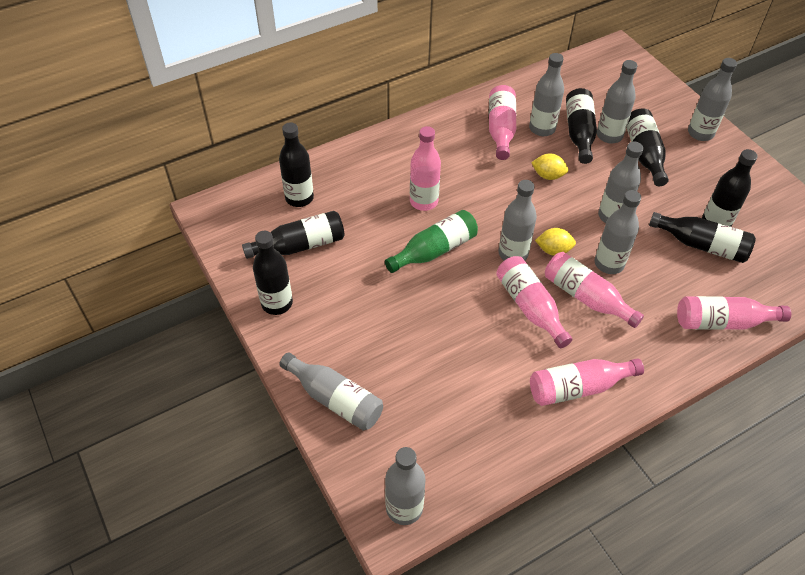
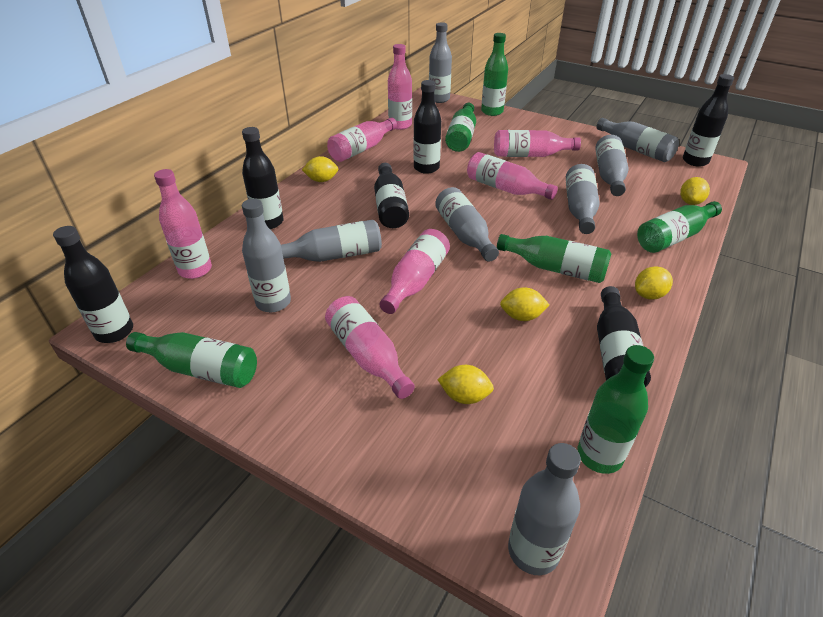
black bottle: [242,211,345,259] [253,231,293,315] [279,123,314,207] [566,88,597,164] [627,108,669,186] [649,212,756,263] [702,149,758,227] = 7 -> [53,226,133,343] [242,127,283,229] [374,163,409,228] [413,80,441,174] [597,286,651,387] [683,74,734,167] = 6
green bottle: [385,210,478,273] = 1 -> [126,332,257,388] [445,103,476,152] [481,33,508,116] [497,234,611,283] [577,345,654,474] [637,201,722,253] = 6
pink bottle: [410,126,441,211] [489,85,516,160] [496,256,573,348] [530,358,644,406] [545,252,644,328] [677,296,791,330] = 6 -> [154,169,212,279] [325,296,415,399] [327,118,397,162] [379,229,450,314] [388,44,412,130] [467,152,558,200] [494,130,581,157] = 7
yellow lemon: [531,154,568,180] [535,228,576,256] = 2 -> [302,156,338,182] [437,365,494,404] [500,287,549,321] [635,266,673,300] [680,177,710,205] = 5

